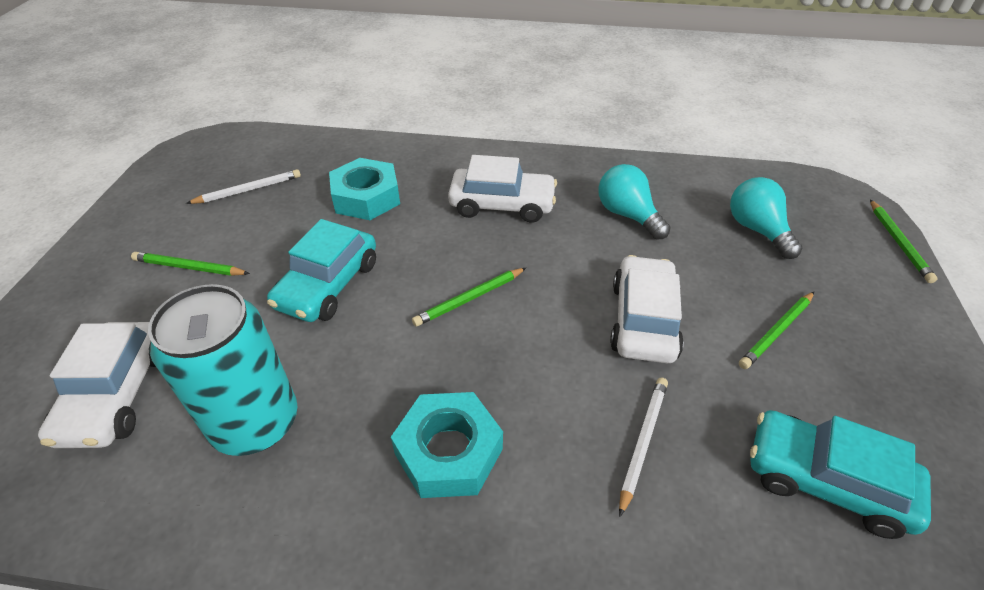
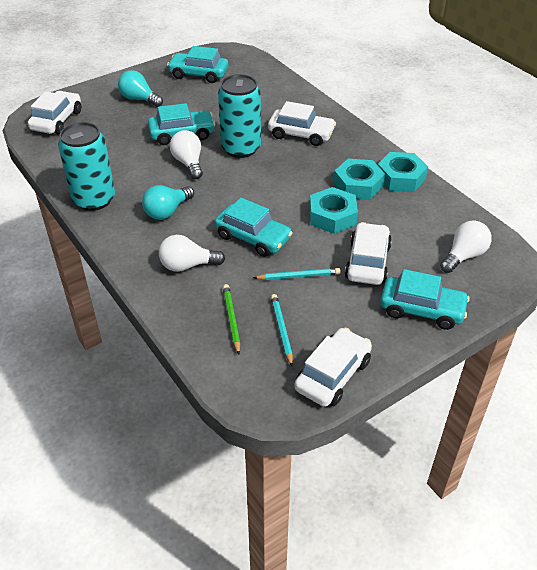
green pencil: [131,252,250,276] [412,268,526,326] [739,292,814,369] [870,200,938,283] = 4 -> [223,284,240,355] = 1
turquoise can: [148,284,297,456] = 1 -> [58,122,115,211] [218,74,261,158] = 2
turquoise car: [267,219,376,322] [750,410,931,539] = 2 -> [148,103,215,145] [167,46,228,83] [215,198,293,257] [380,269,470,330] = 4
turquoise nut: [329,158,400,220] [391,392,503,498] = 2 -> [310,187,358,234] [334,158,385,200] [378,152,428,192] = 3
turquoise pencil: none = 0 -> [253,268,341,280] [271,294,293,366] = 2
white car: [38,322,156,448] [448,155,557,223] [610,255,684,363] = 3 -> [28,91,81,134] [268,101,336,146] [294,328,372,407] [345,222,392,285] = 4
white light bulb: none = 0 -> [159,235,225,272] [170,130,203,179] [440,220,492,273] = 3
white pencil: [186,169,301,204] [619,377,668,517] = 2 -> none = 0

